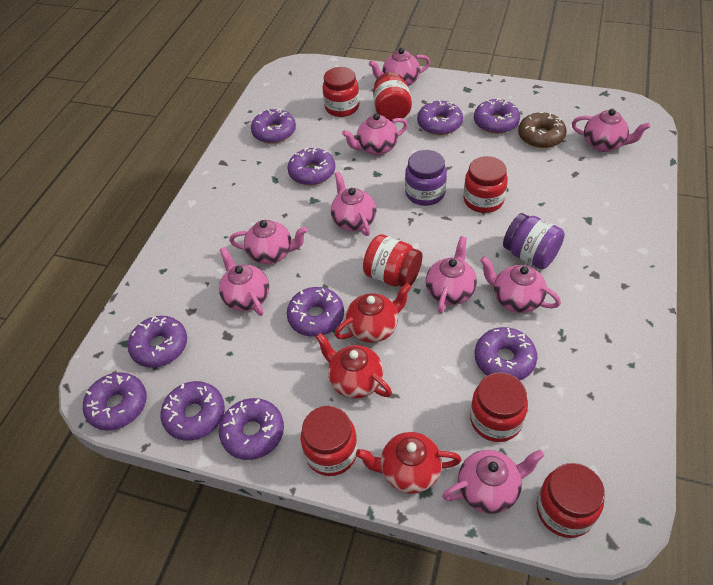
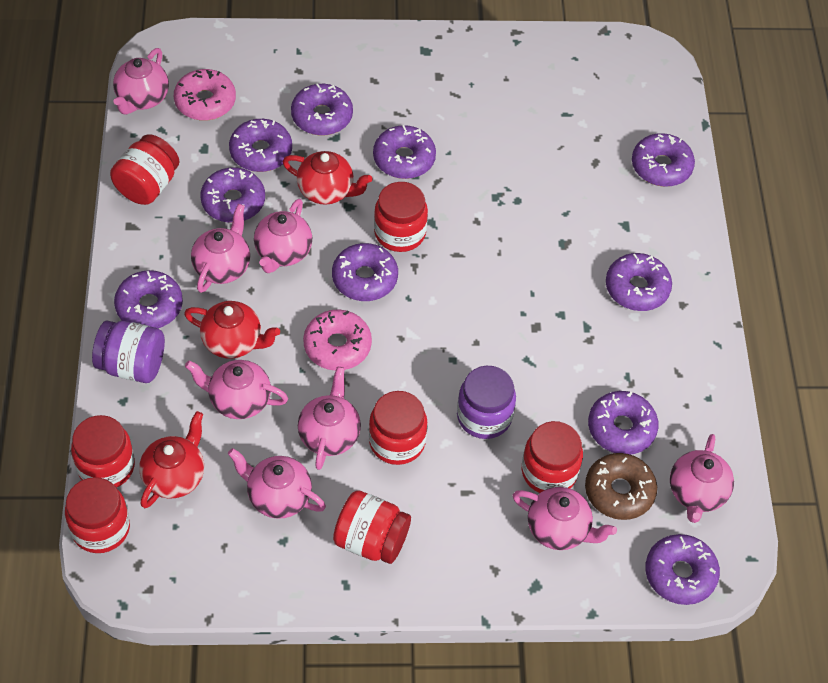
pink donut: none = 0 -> [174,69,236,121] [303,309,372,371] = 2
pink teapot: [219,247,269,316] [229,220,307,264] [331,172,377,236] [342,113,408,156] [369,48,431,86] [426,236,477,313] [442,450,544,514] [480,256,561,313] [572,109,650,152] = 9 -> [113,48,169,115] [185,360,288,419] [191,204,250,293] [228,448,326,519] [254,199,312,273] [298,367,361,470] [513,487,617,550] [670,434,734,523] = 8

